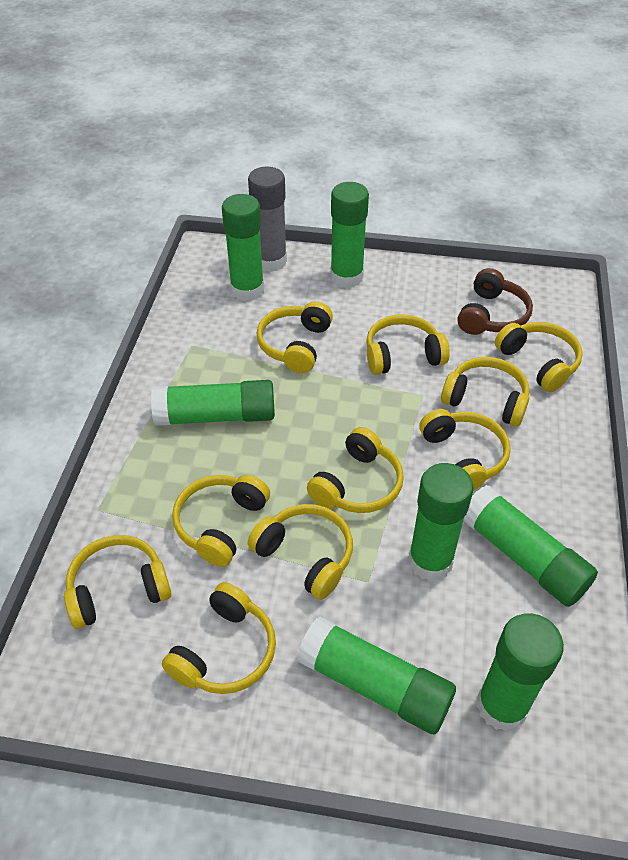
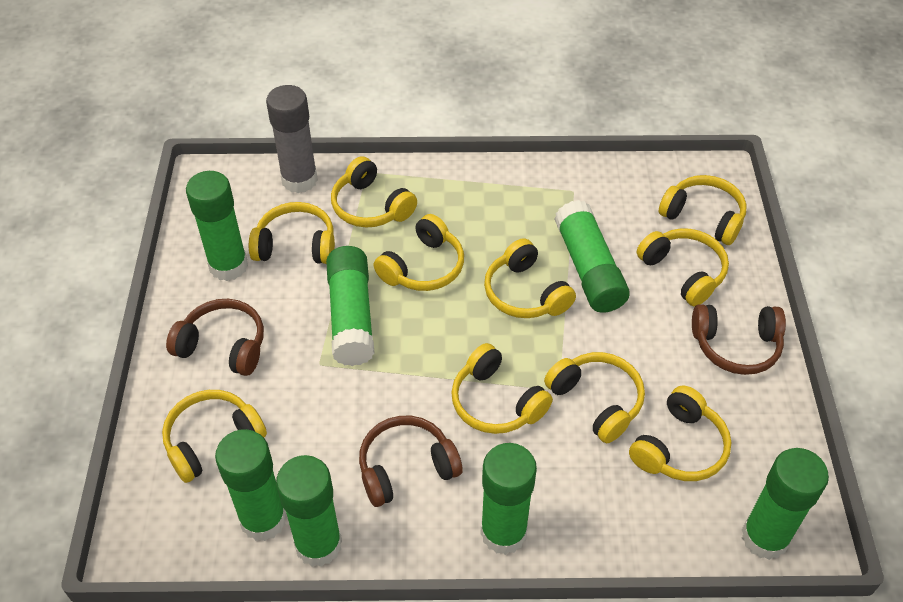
brown headphones: [457,268,533,335] = 1 -> [166,299,264,376] [359,416,463,507] [692,304,786,375] = 3

